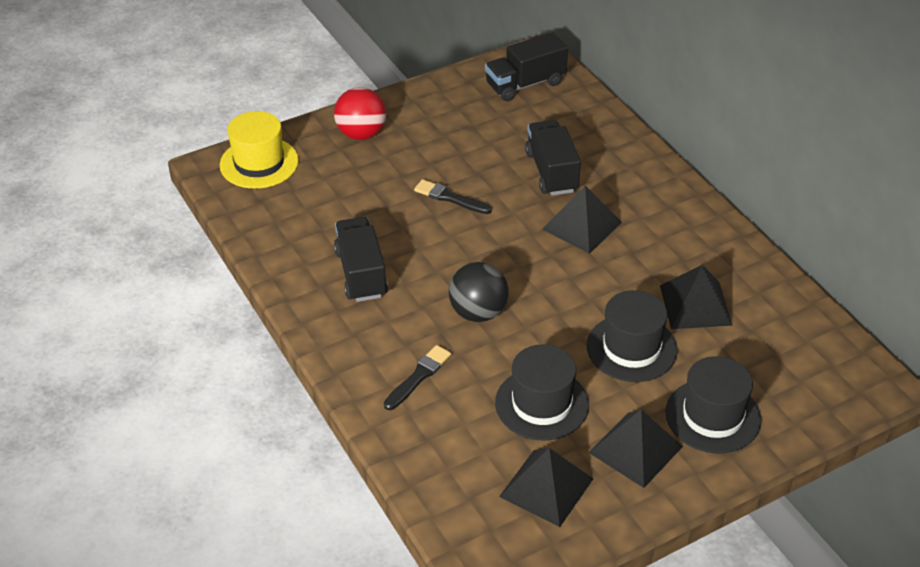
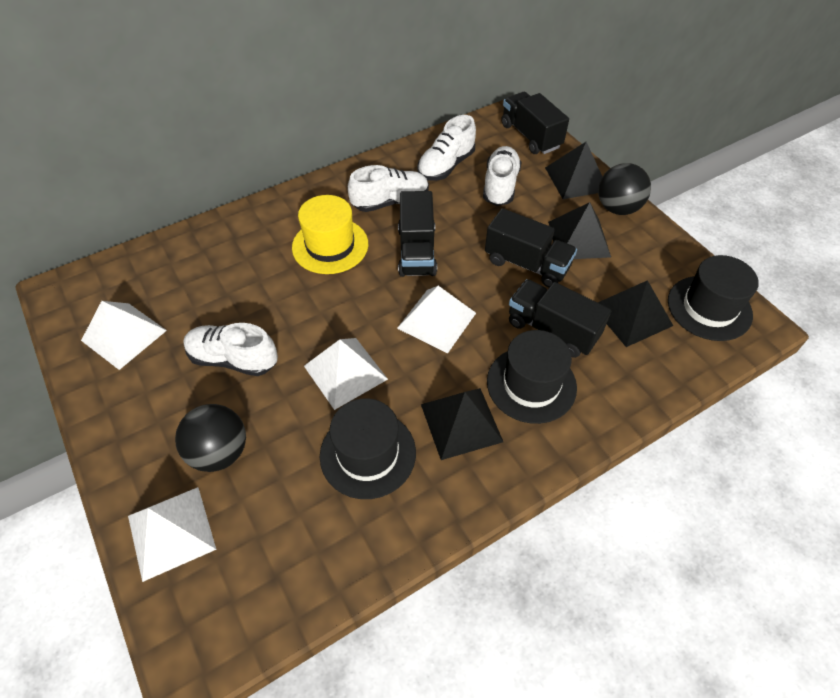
black ball: [449,262,509,322] = 1 -> [175,404,246,472] [598,163,651,215] = 2
black brush: [384,345,451,410] [414,179,492,214] = 2 -> none = 0
black truck: [334,217,388,302] [485,32,568,101] [525,120,581,196] = 3 -> [398,191,437,277] [485,208,577,287] [502,92,569,154] [509,279,611,358] = 4
red ball: [334,87,386,140] = 1 -> none = 0
white pyramid: none = 0 -> [81,301,167,370] [128,487,217,582] [304,338,388,410] [397,286,476,353] = 4
white shoe: none = 0 -> [183,323,278,376] [348,165,429,212] [417,115,476,181] [483,146,522,206] = 4

